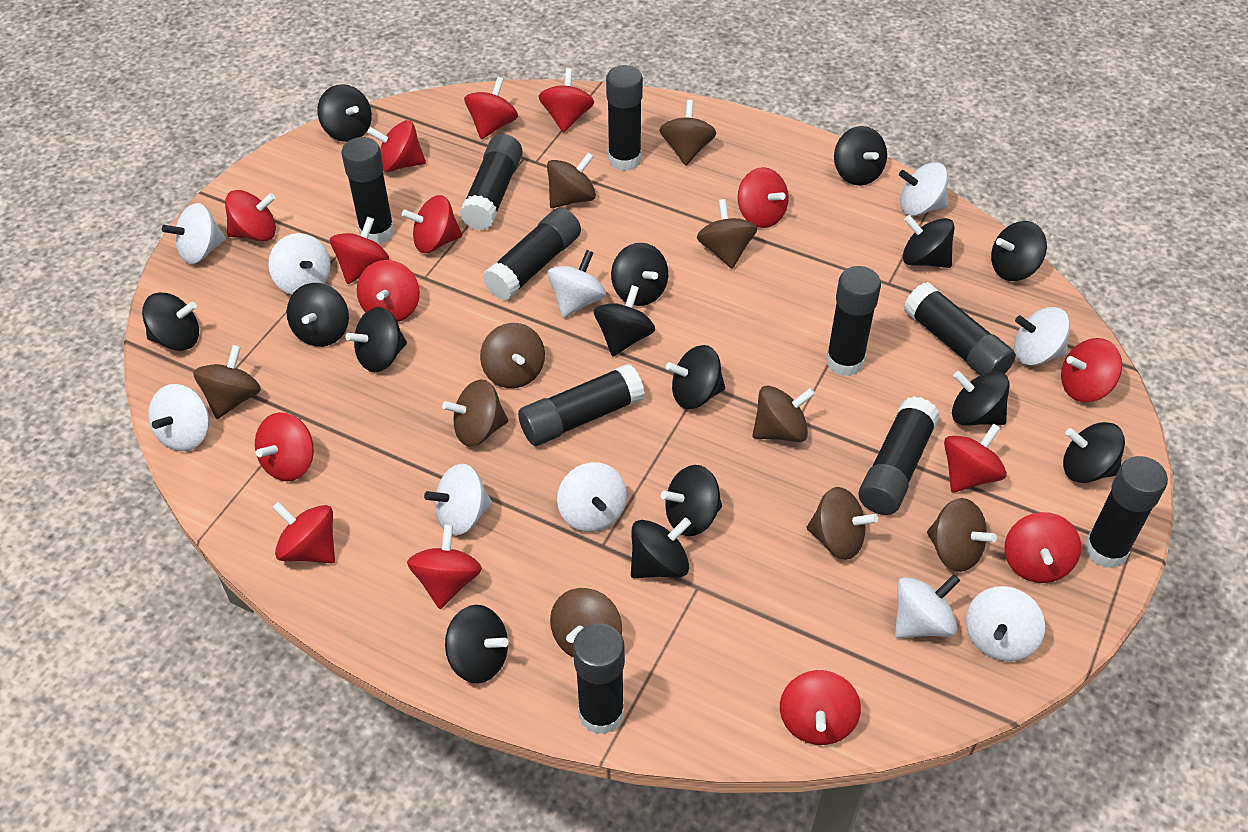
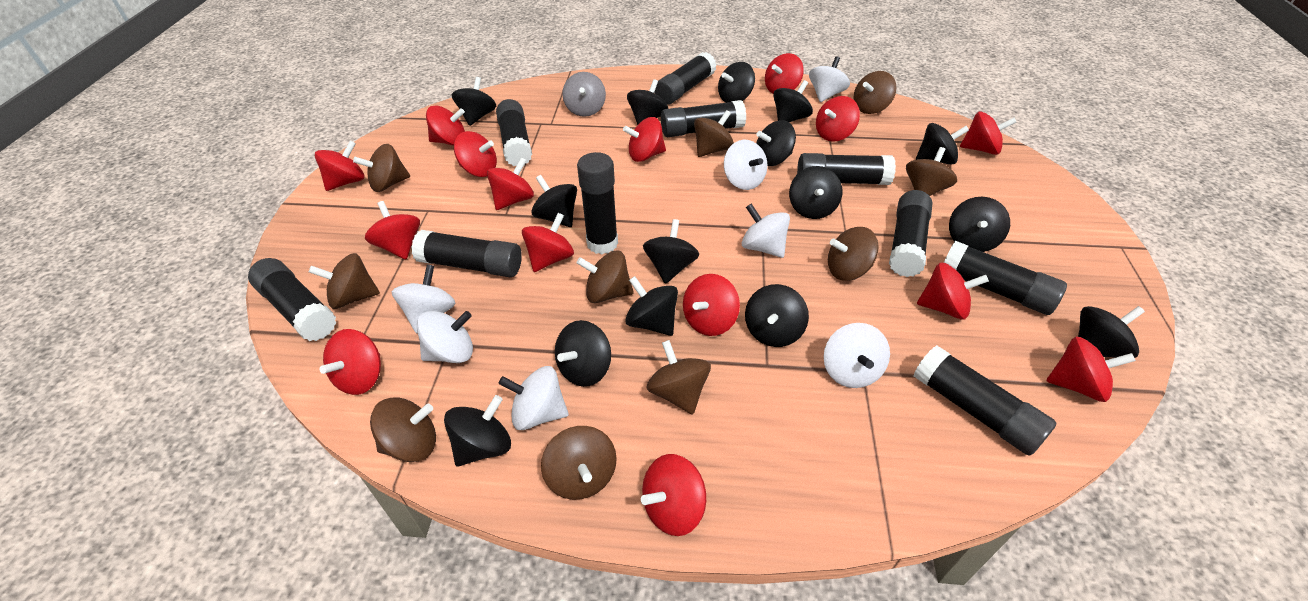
grey spinning top: none = 0 -> [562,72,606,117] = 1
white spinning top: [148,384,209,451] [162,203,226,264] [268,233,331,295] [424,464,493,535] [548,250,606,318] [557,462,627,532] [895,574,960,638] [899,162,948,216] [966,586,1045,661] [1014,307,1070,365] = 10 -> [392,264,455,333] [417,311,473,363] [498,366,569,430] [724,140,767,190] [742,204,790,258] [809,57,850,102] [824,323,890,388] = 7

